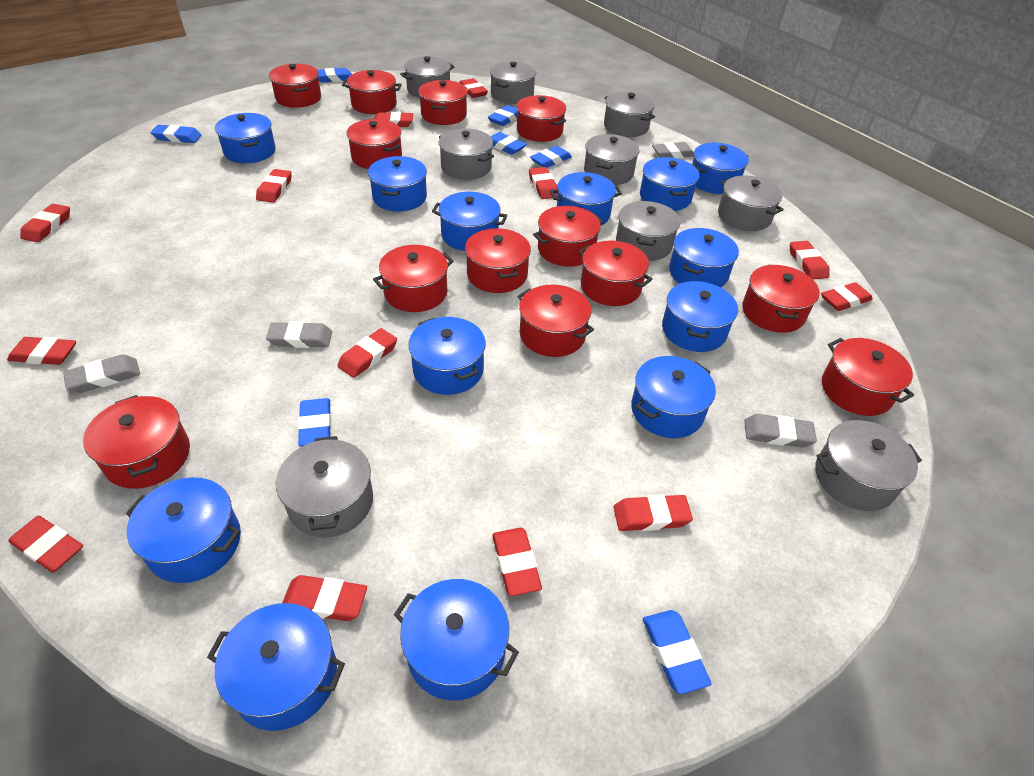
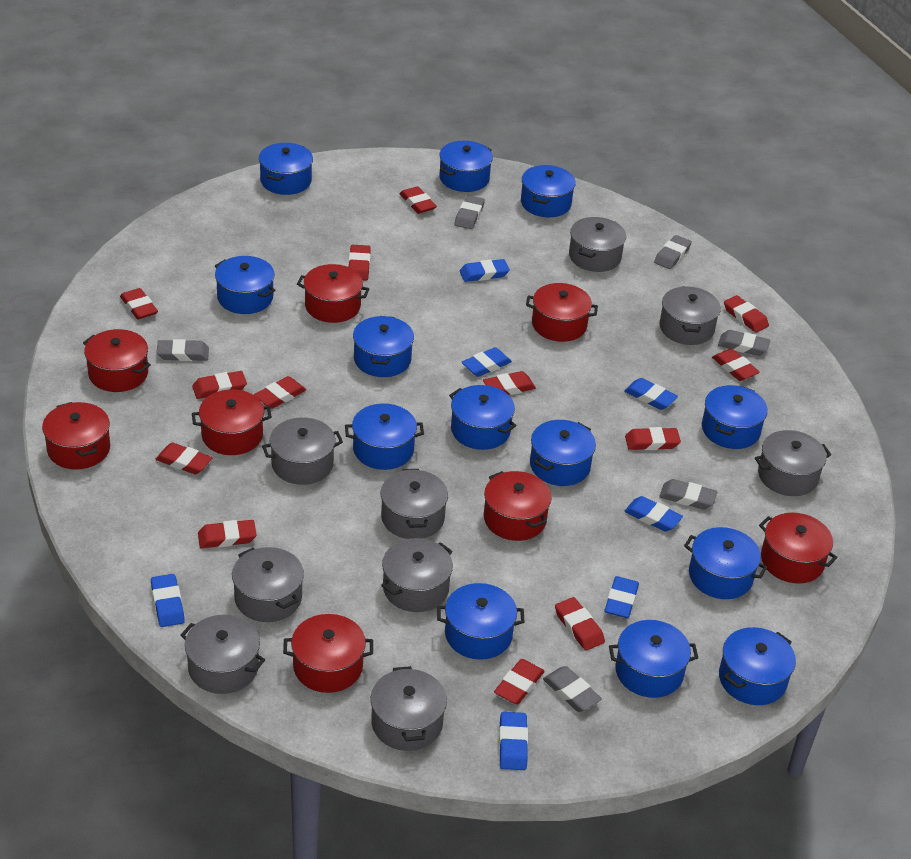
grey eraser: [63,354,140,393] [266,321,332,348] [652,142,694,159] [745,414,817,448] = 4 -> [156,339,209,361] [455,195,485,229] [543,666,602,712] [654,235,692,269] [659,479,717,509] [718,330,770,356] = 6
red pot: [83,395,190,489] [269,64,321,108] [342,70,402,114] [347,119,402,169] [373,245,454,312] [418,80,468,125] [465,228,531,293] [516,95,566,142] [518,285,594,357] [533,206,604,266] [579,241,652,306] [742,265,820,333] [822,338,914,416] = 13 -> [42,402,110,470] [83,329,151,392] [192,389,272,455] [283,614,373,693] [297,264,369,323] [484,471,552,541] [526,283,598,342] [759,513,838,584] = 8

